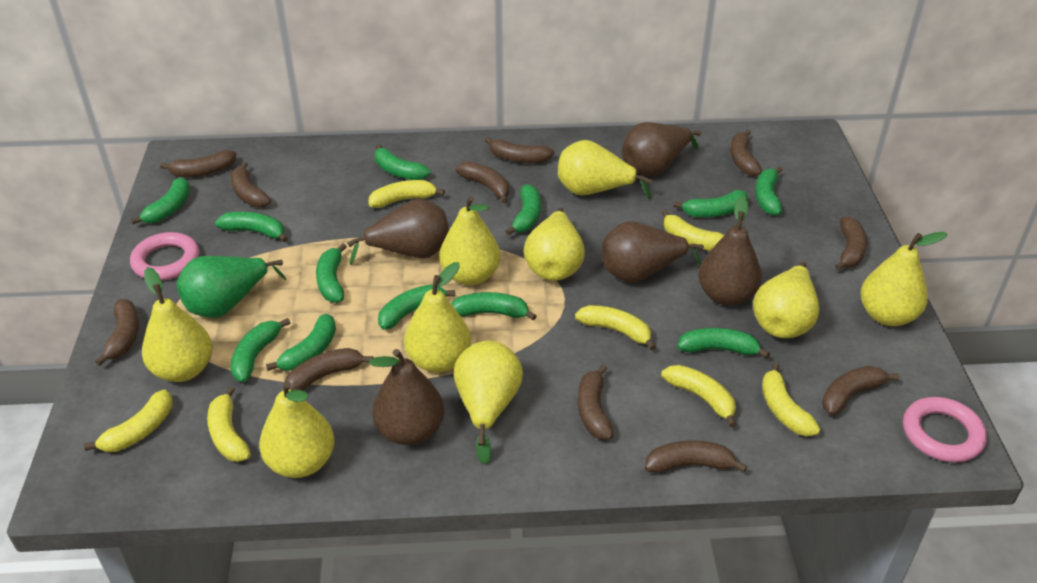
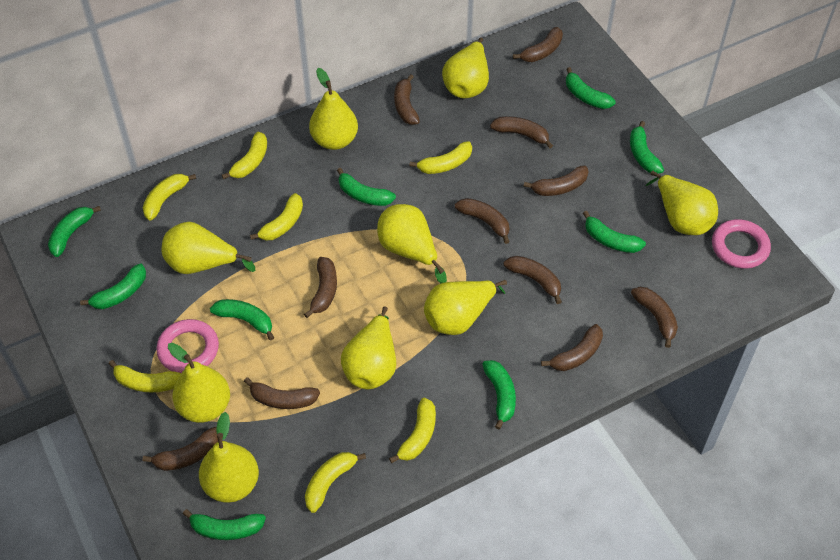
brown pear: [347,199,449,265] [369,349,444,445] [602,221,704,283] [622,122,701,176] [698,195,762,306] = 5 -> none = 0
green banana: [131,178,190,224] [215,212,288,242] [231,318,290,382] [266,314,336,371] [316,243,347,303] [375,144,430,180] [378,284,455,330] [451,292,537,321] [505,184,541,235] [673,190,748,217] [677,328,770,359] [755,166,783,216] = 12 -> [48,206,101,257] [80,264,146,309] [183,509,266,540] [210,299,274,341] [337,168,396,206] [482,360,516,430] [566,67,616,109] [583,211,646,253] [630,121,664,174] = 9
green pear: [176,256,286,318] = 1 -> none = 0

